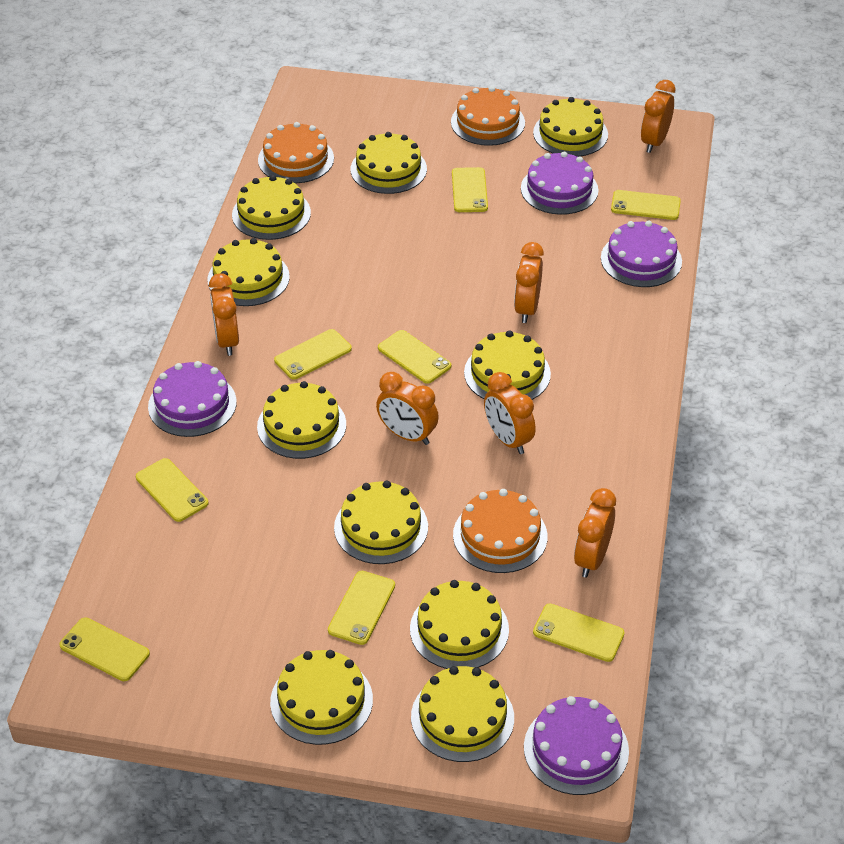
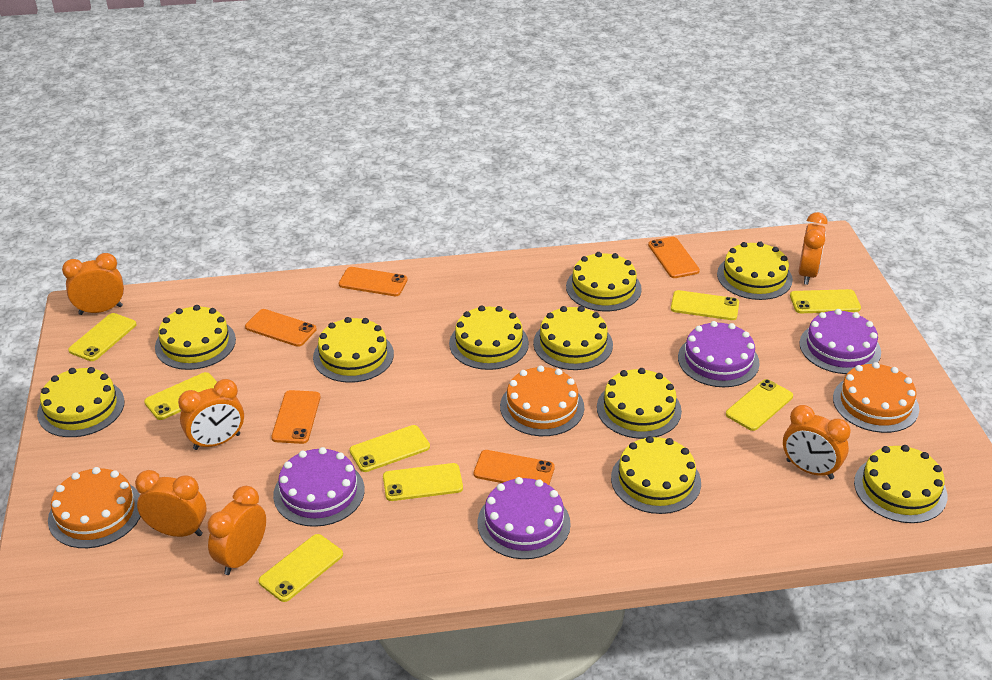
orange phone: none = 0 -> [245,309,317,347] [271,390,321,444] [339,267,408,296] [474,450,555,485] [648,237,700,278] = 5

